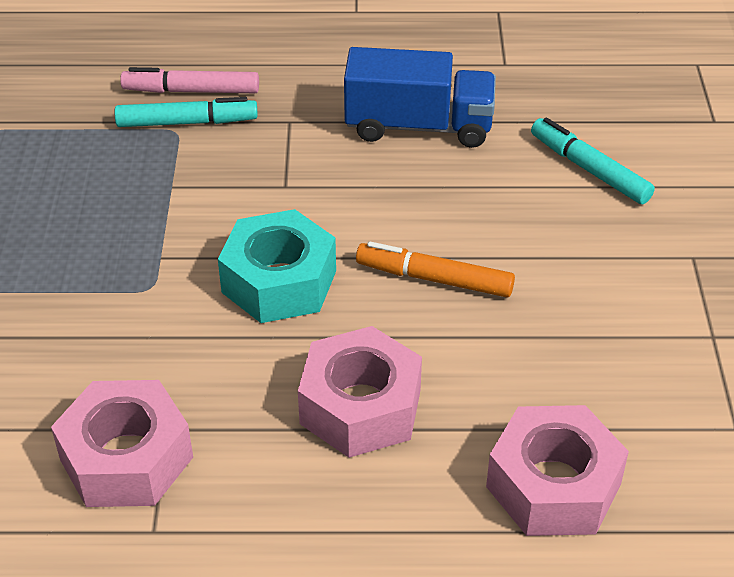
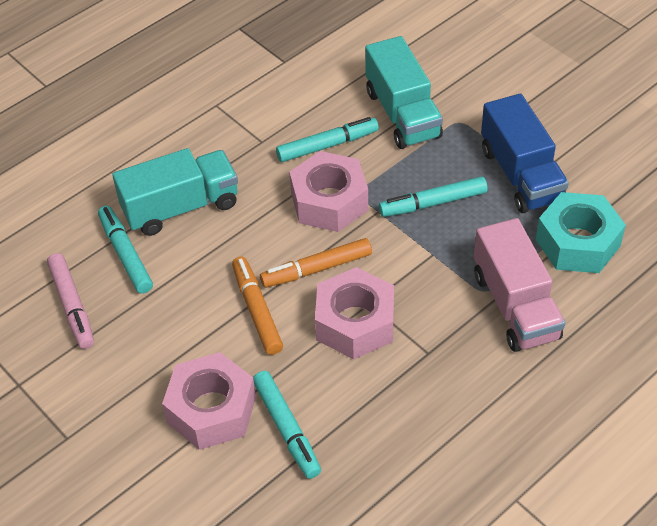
orange marker: [356,241,515,297] = 1 -> [232,257,283,355] [260,238,372,288] = 2
pink truck: none = 0 -> [474,218,565,352] = 1
turquoise marker: [114,97,258,127] [531,117,655,204] = 2 -> [98,206,153,294] [253,371,321,479] [276,117,379,162] [379,176,488,217] = 4
turquoise truck: none = 0 -> [112,148,238,236] [365,36,443,149] = 2

